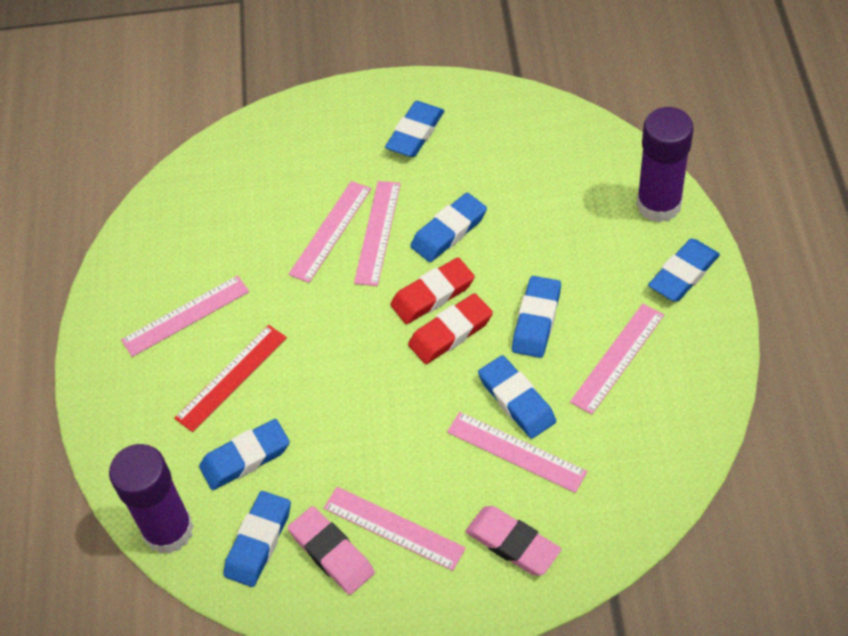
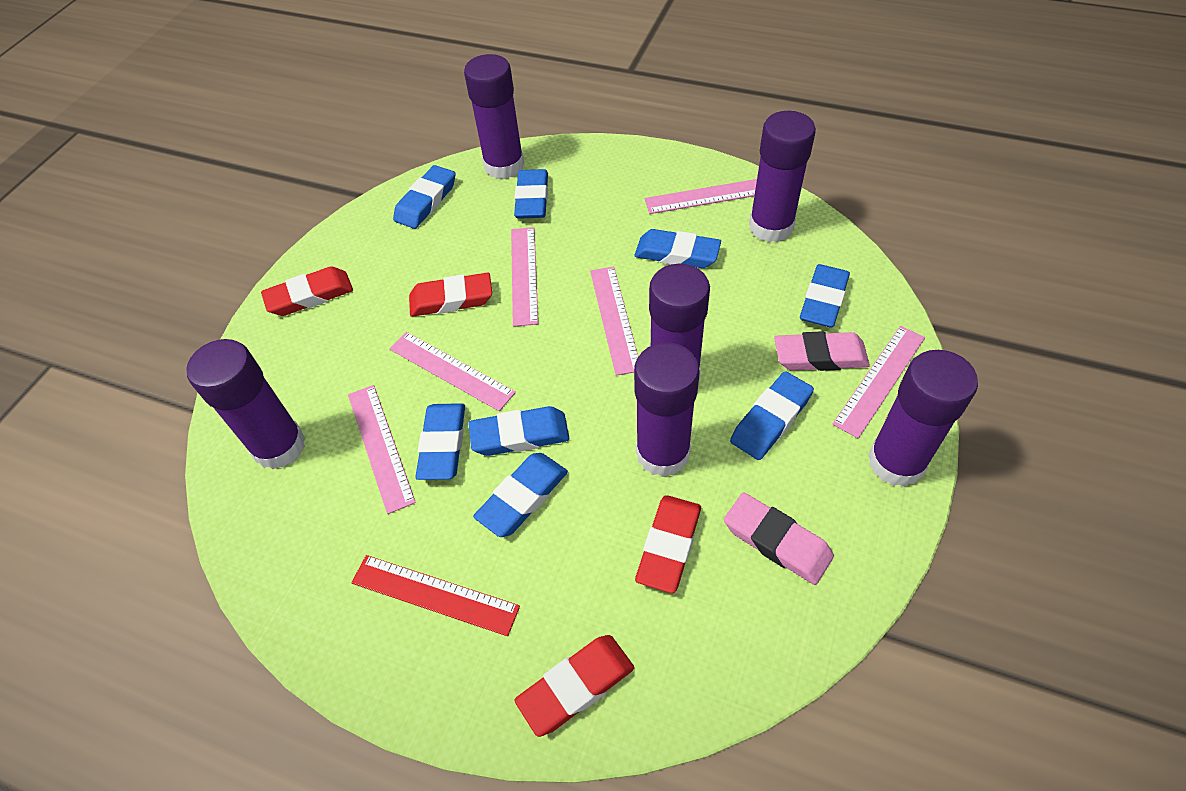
blue eraser: [199,419,290,490] [223,491,291,587] [385,101,444,157] [410,193,487,262] [478,355,556,439] [512,276,561,358] [648,238,720,302] = 7 -> [393,165,456,229] [415,403,465,480] [468,406,569,456] [473,453,568,537] [514,169,548,219] [634,229,721,268] [730,371,814,460] [800,264,850,328] = 8
purple glue stick: [109,444,194,554] [636,107,694,222] = 2 -> [186,339,305,469] [464,54,524,179] [634,342,700,477] [649,264,710,380] [749,111,816,242] [868,350,978,487] = 6
red eraser: [390,257,475,324] [408,293,493,364] = 2 -> [261,266,353,316] [409,273,492,317] [514,635,634,737] [635,495,701,593] = 4

